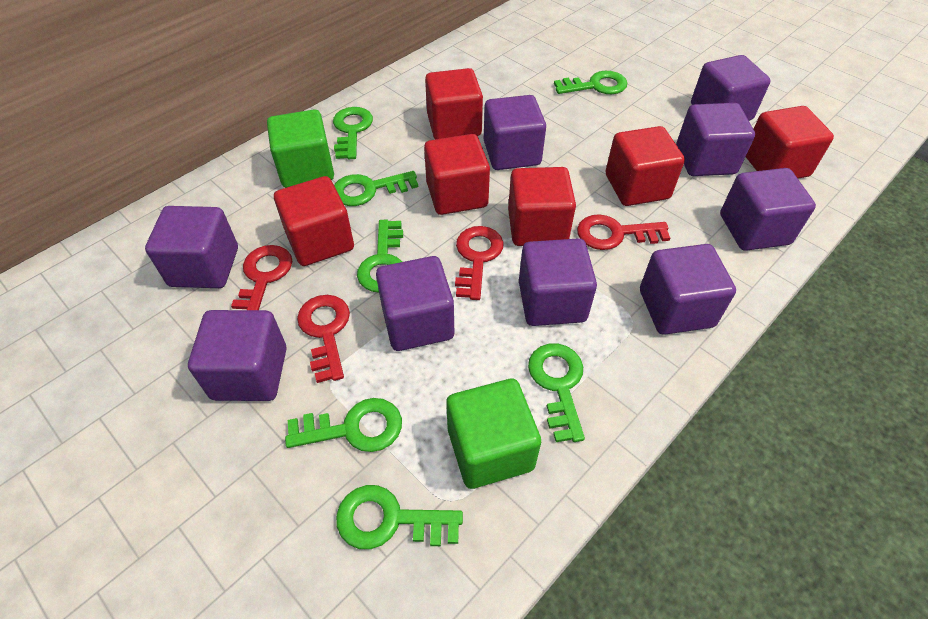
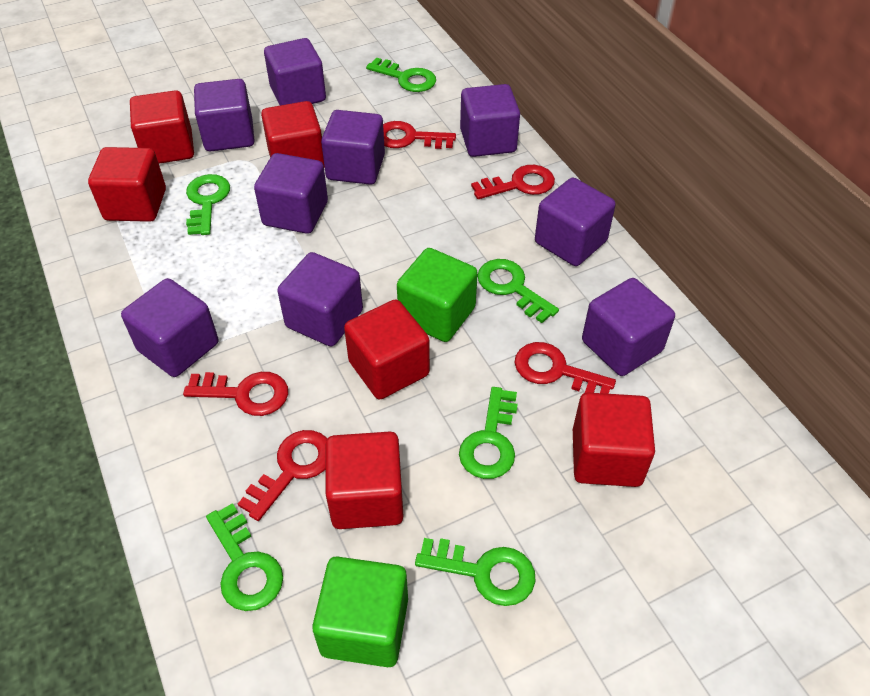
green key: [285,398,402,452] [333,107,373,159] [334,171,418,206] [336,485,463,549] [357,220,403,292] [528,344,585,442] [554,71,627,94] = 7 -> [186,174,230,235] [206,503,283,611] [366,58,436,92] [415,538,536,606] [459,387,518,479] [477,259,559,323] = 6
red key: [231,245,293,310] [297,295,350,383] [455,226,504,300] [577,214,670,250] = 4 -> [183,372,288,416] [238,430,327,521] [383,121,456,149] [471,165,555,199] [514,342,616,394] = 5

